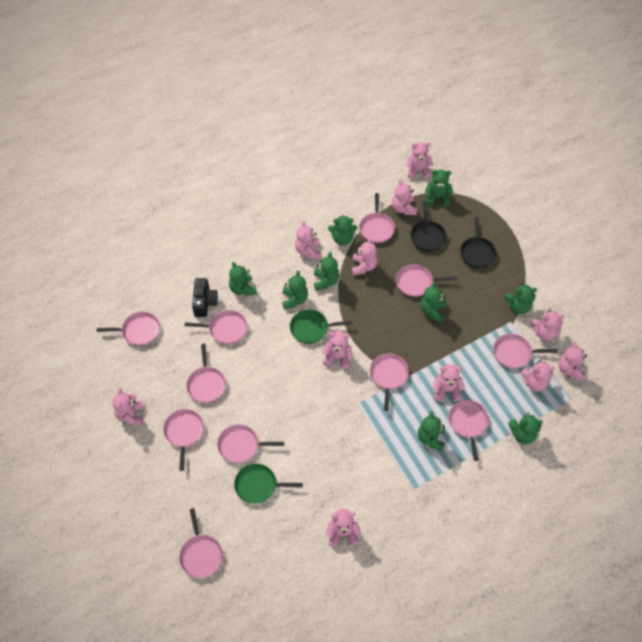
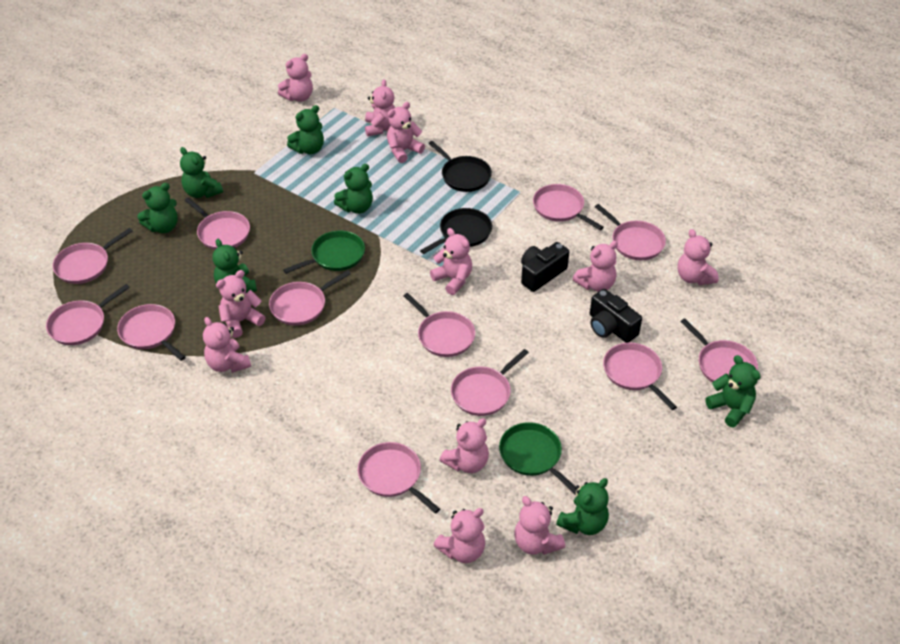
black camera: [192,278,218,317] = 1 -> [521,242,569,292] [590,289,642,343] = 2
green teddy bear: [229,262,257,296] [282,270,308,309] [314,252,339,291] [328,215,357,245] [418,411,445,451] [420,281,446,322] [425,170,453,206] [505,284,537,314] [508,413,543,444] = 9 -> [137,183,178,233] [180,147,223,198] [213,239,257,293] [287,105,324,154] [334,164,373,214] [556,478,609,535] [705,355,761,427] = 7
pink pan: [97,312,160,346] [163,409,204,471] [179,508,223,578] [185,310,247,344] [186,344,226,403] [217,424,284,463] [359,193,395,243] [370,353,409,411] [396,264,457,297] [448,400,489,461] [493,334,558,369] = 11 -> [46,284,130,345] [52,228,133,284] [117,304,186,361] [184,197,250,250] [269,270,351,325] [357,442,440,514] [404,293,475,357] [451,349,529,416] [533,184,604,230] [595,204,666,260] [603,343,677,410] [680,318,758,382] = 12

